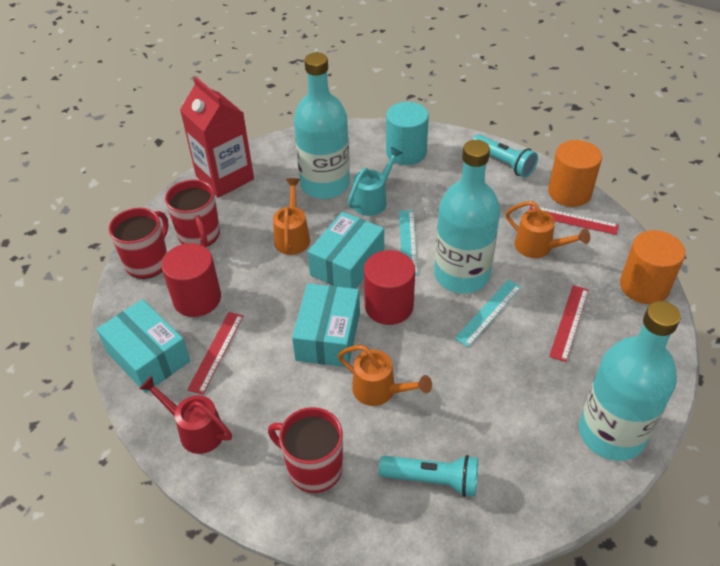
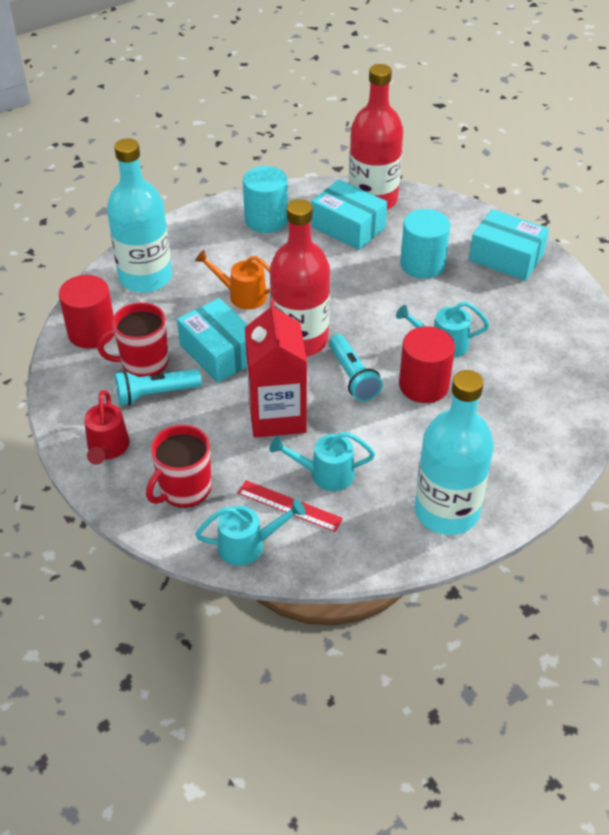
orange cylinder: [548,140,602,207] [620,230,685,304] = 2 -> none = 0
orange watering can: [273,178,310,255] [338,345,432,406] [506,201,590,258] = 3 -> [195,250,270,309] = 1
red bottle: none = 0 -> [270,199,330,356] [349,64,403,210] = 2
red mug: [109,208,169,279] [165,179,220,247] [268,407,343,493] = 3 -> [98,302,169,377] [146,425,211,508] = 2
red ruler: [187,312,243,395] [529,205,619,235] [549,285,589,362] = 3 -> [238,480,343,532] = 1
turquoise bottle: [294,53,350,199] [434,140,500,293] [579,301,681,461] = 3 -> [107,138,172,293] [415,370,494,535] = 2
turquoise cylinder: [386,102,429,165] = 1 -> [243,166,288,233] [400,209,450,279] = 2
turquoise ruler: [399,210,418,275] [454,280,522,347] = 2 -> none = 0
turquoise watering can: [348,147,402,216] = 1 -> [195,499,306,566] [270,431,375,491] [396,301,490,358] = 3

